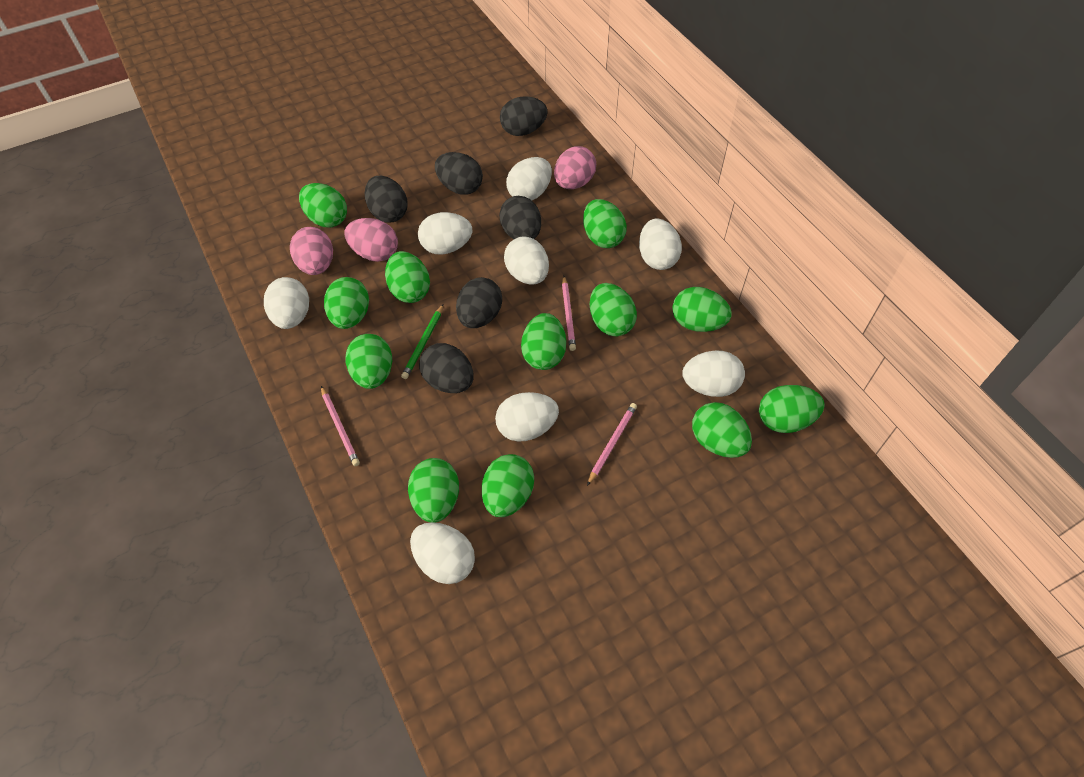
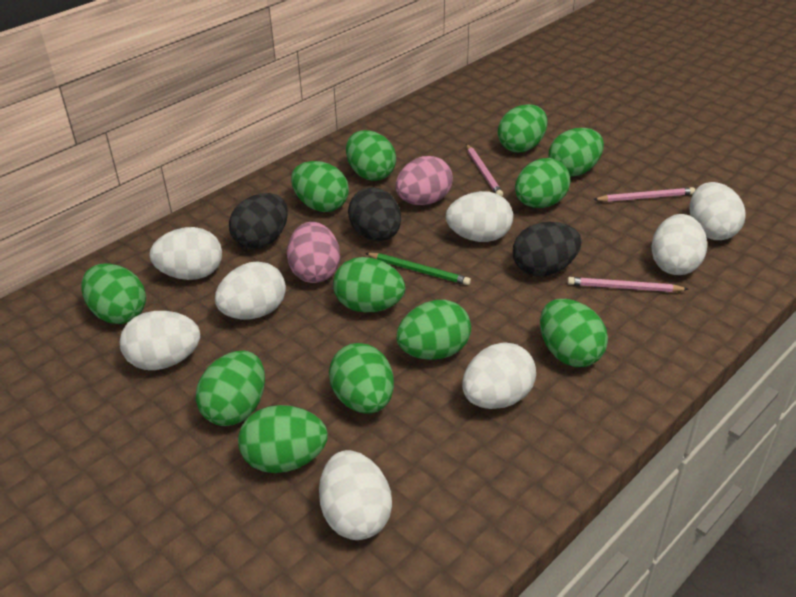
black egg: [365,176,408,223] [419,343,474,393] [435,152,483,195] [456,277,502,328] [499,196,541,239] [500,96,548,136] = 6 -> [229,193,288,249] [348,187,401,241] [513,222,581,276] = 3
pink egg: [290,227,333,275] [344,218,398,262] [554,146,596,189] = 3 -> [287,222,340,283] [395,156,453,205] = 2

